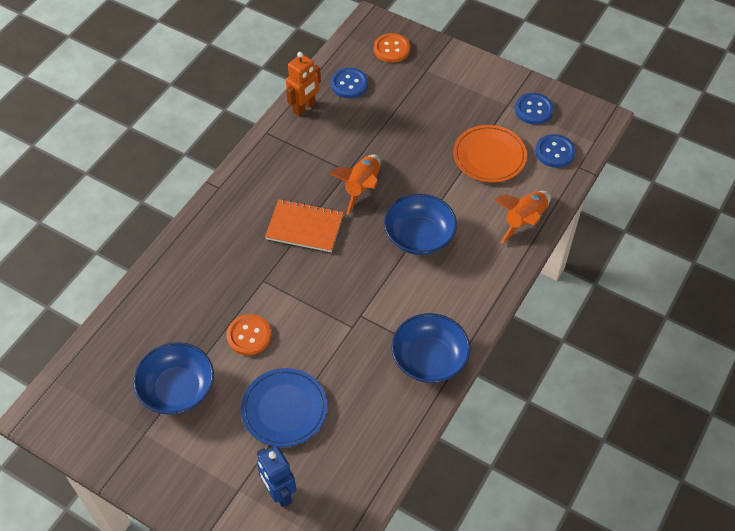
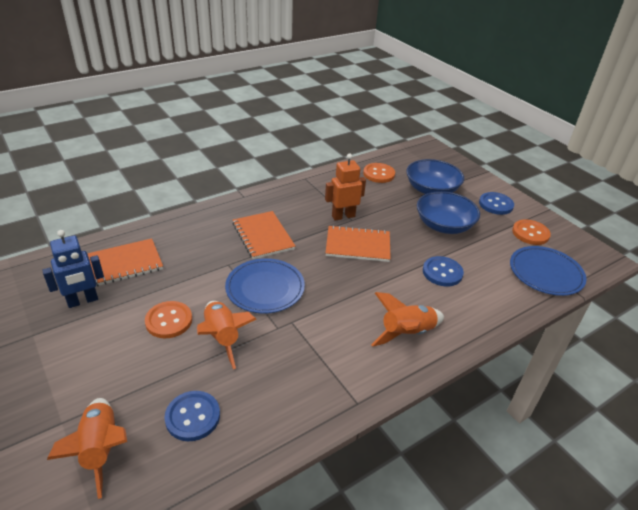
blue bowl: [133,342,214,414] [384,194,457,255] [391,313,470,383] = 3 -> [406,159,464,194] [417,191,480,234] = 2
blue plate: [241,368,327,447] = 1 -> [225,258,305,313] [510,246,587,296] = 2
orange button: [227,314,271,355] [374,33,410,63] = 2 -> [145,301,192,338] [363,163,395,183] [512,220,551,245] = 3
orange notebook: [265,199,344,252] = 1 -> [87,238,163,287] [232,211,296,259] [326,225,391,262] = 3
orange plate: [453,125,527,182] = 1 -> none = 0
orange rocket: [330,155,380,215] [494,191,551,244] = 2 -> [47,398,127,499] [197,301,257,369] [371,292,444,347] = 3

